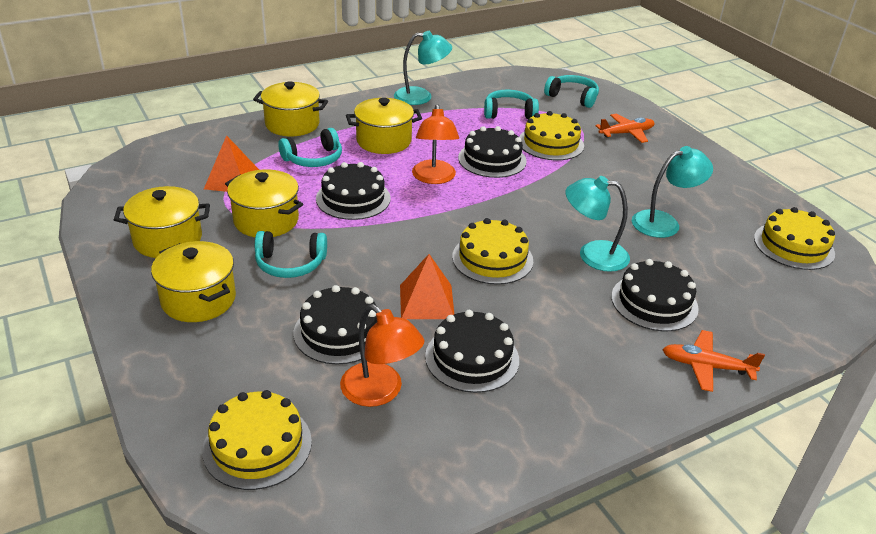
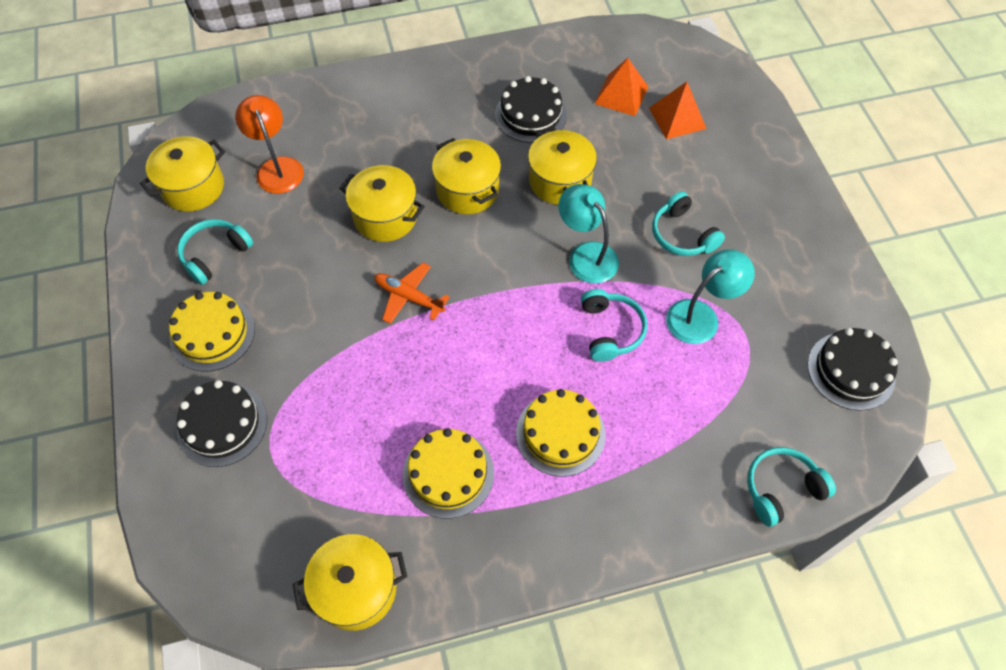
black cake: [294,285,377,364] [316,162,391,220] [425,310,519,393] [458,126,527,178] [611,259,699,331] = 5 -> [177,380,267,467] [495,76,567,143] [808,328,898,411] = 3
orange lamp: [340,304,425,407] [412,104,459,184] = 2 -> [235,95,304,194] = 1
orange plane: [595,114,654,143] [662,330,765,392] = 2 -> [374,263,450,324] = 1
turquoise lamp: [394,31,452,105] [565,176,630,272] [632,146,713,238] = 3 -> [559,184,619,283] [666,249,755,344] = 2
yellow cake: [202,390,312,490] [452,218,533,285] [519,111,584,160] [754,207,835,270] = 4 -> [169,292,255,371] [403,428,494,519] [516,389,606,477] = 3

